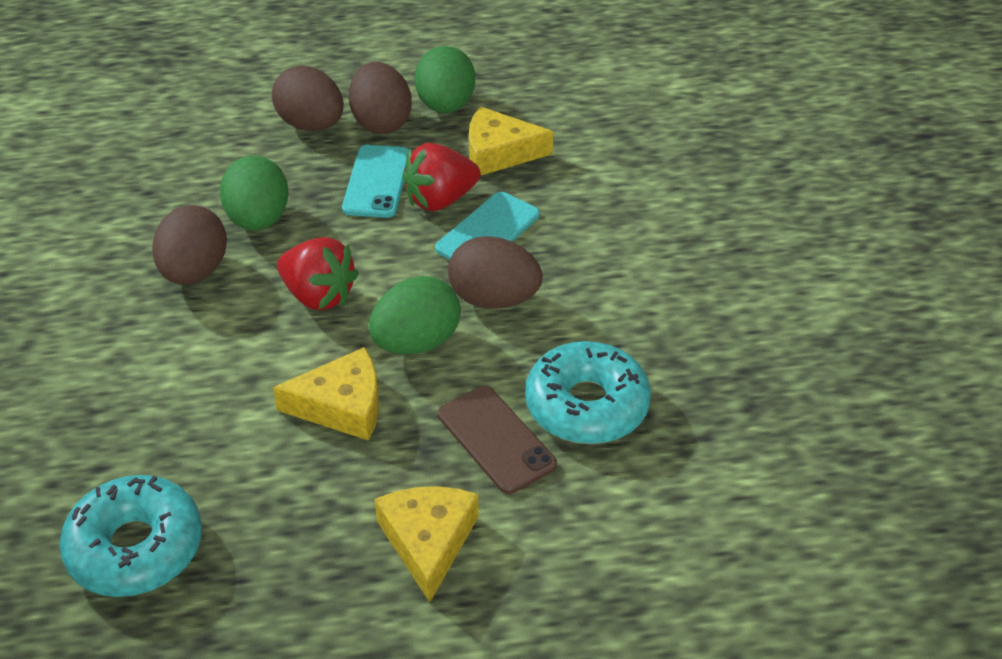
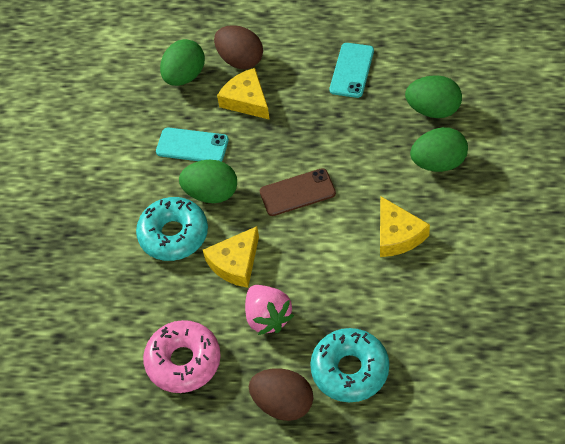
brown egg: [152,205,227,285] [272,66,344,131] [349,62,412,134] [448,236,543,309] = 4 -> [214,25,263,69] [249,368,313,421] = 2
green egg: [220,155,288,231] [369,276,461,354] [415,46,475,113] = 3 -> [160,39,205,86] [179,160,237,203] [405,75,462,118] [410,127,468,172] = 4
pink donut: none = 0 -> [143,320,221,393] = 1
pink strawberry: none = 0 -> [245,285,294,335] = 1
red strawberry: [277,237,359,310] [402,143,480,211] = 2 -> none = 0

